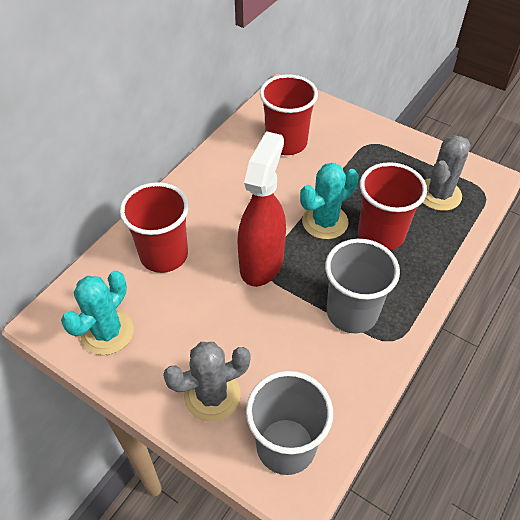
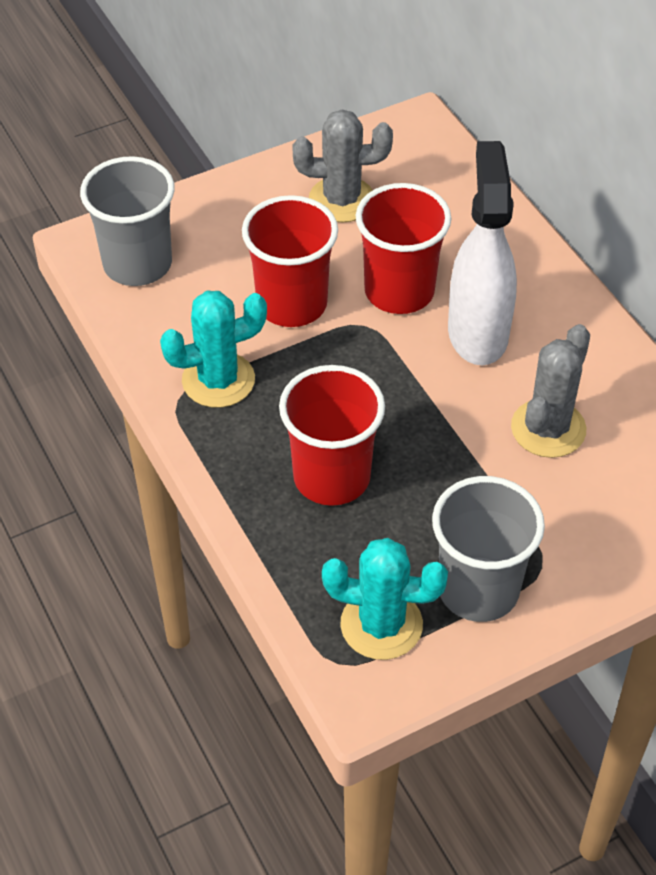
red spray bottle: [237,131,286,287] = 1 -> none = 0
white spray bottle: none = 0 -> [448,141,517,365] = 1

